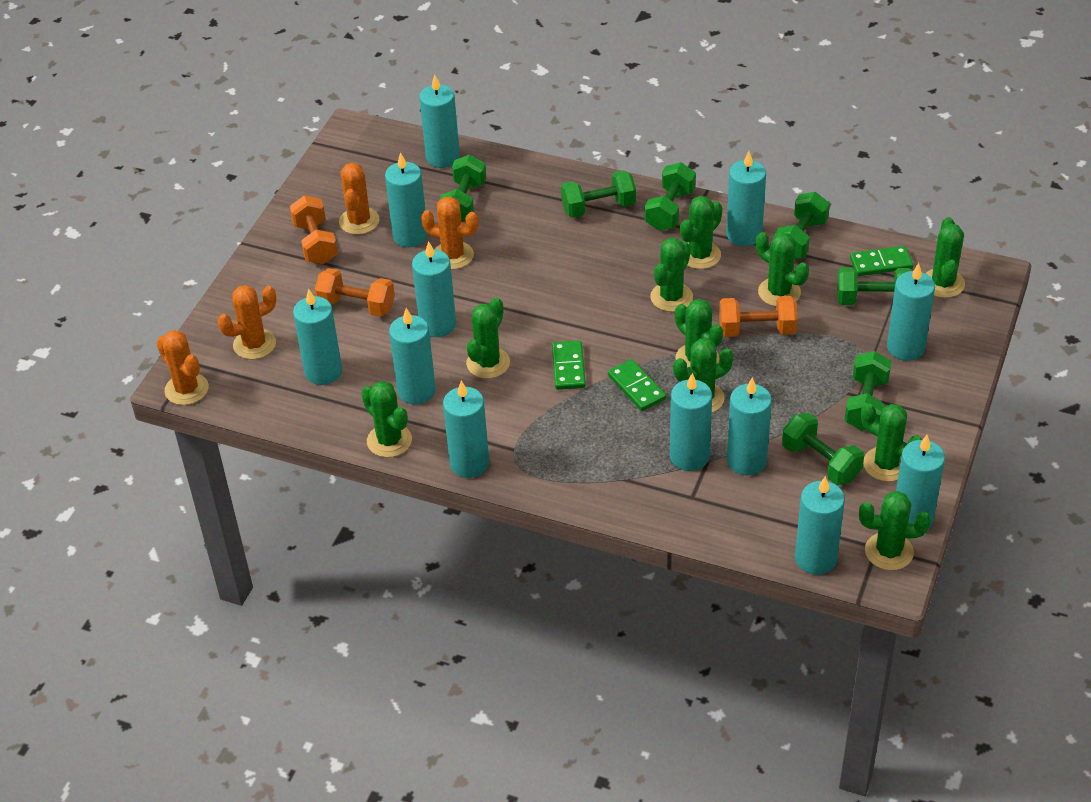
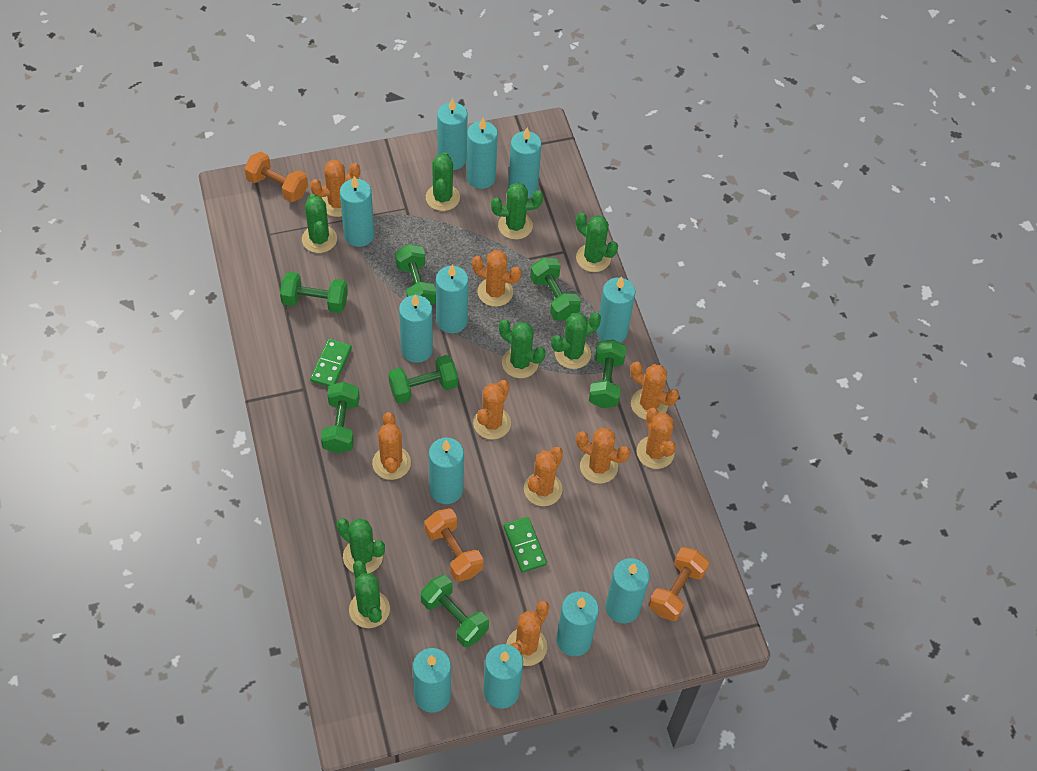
green cactus: [361,381,412,457] [466,297,510,379] [650,238,693,312] [673,338,733,413] [675,299,723,367] [680,196,722,269] [756,232,809,306] [859,491,931,570] [861,403,922,482] [925,217,965,298] = 10 -> [302,194,337,253] [336,518,385,573] [349,560,390,628] [426,152,460,211] [491,182,543,240] [499,319,545,378] [551,313,601,369] [576,212,618,272] = 8
green domino: [552,341,586,390] [608,359,666,411] [850,246,913,276] = 3 -> [310,339,352,387] [504,517,547,573] = 2
orange cactus: [156,330,209,405] [218,285,277,359] [339,163,379,235] [421,197,479,269] = 4 -> [310,160,360,217] [372,412,411,480] [472,250,522,307] [473,380,511,439] [506,601,549,666] [524,447,563,506] [576,428,630,484] [630,362,679,420] [637,408,676,469] = 9

